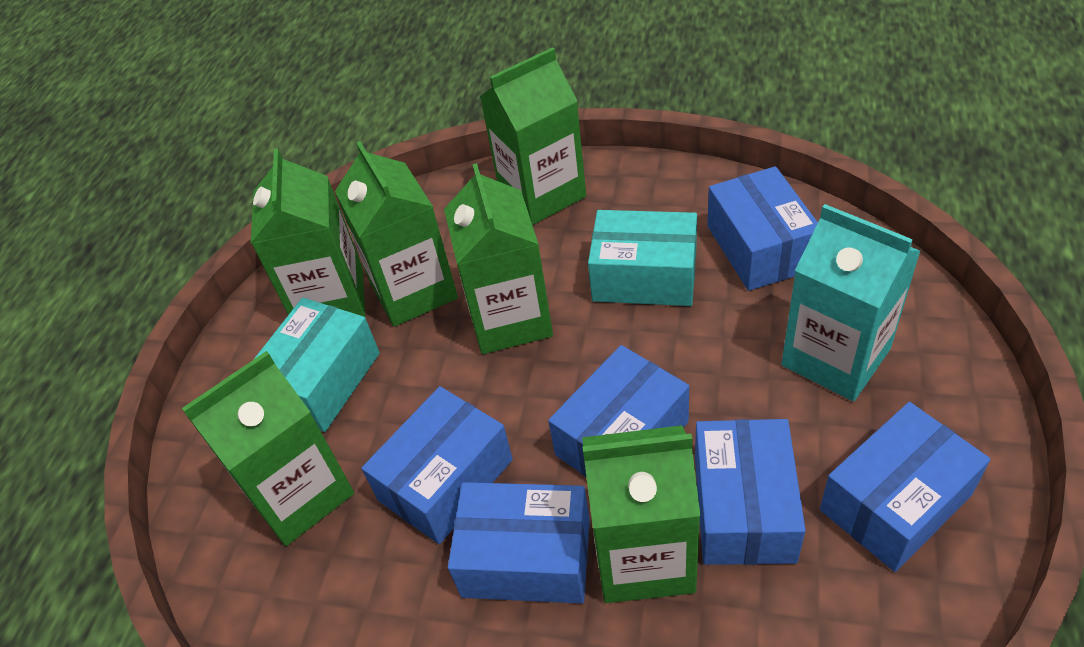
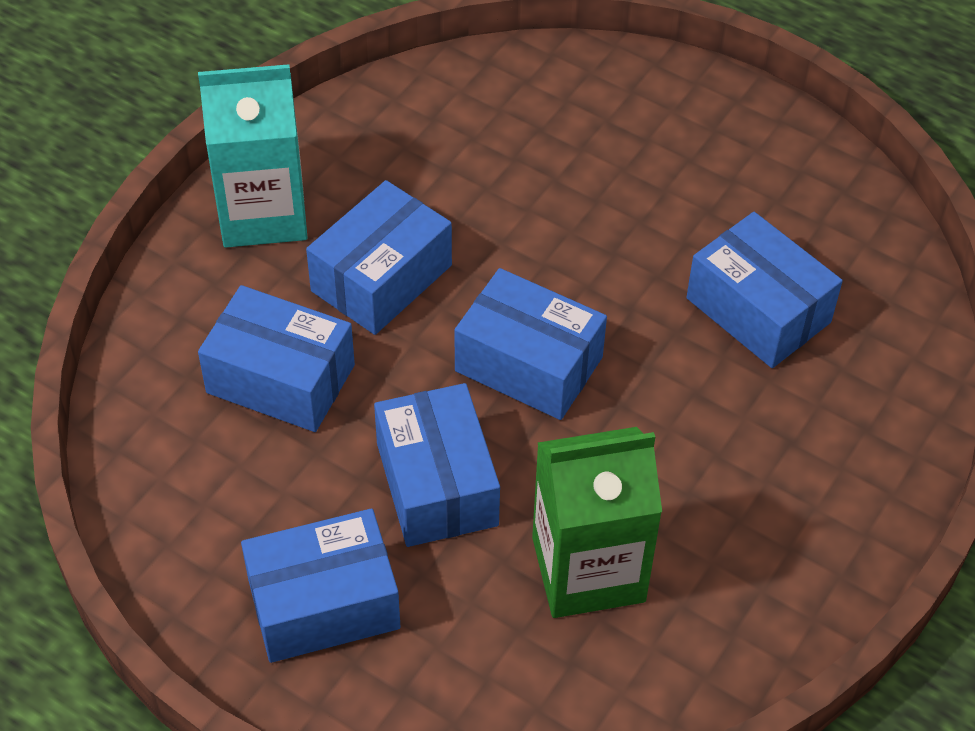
green carton: [182,351,354,546] [251,149,365,317] [335,141,458,327] [444,163,553,354] [480,47,586,225] [582,425,700,603] = 6 -> [532,427,662,618] = 1
turquoise box: [253,298,380,432] [588,210,697,306] = 2 -> none = 0

